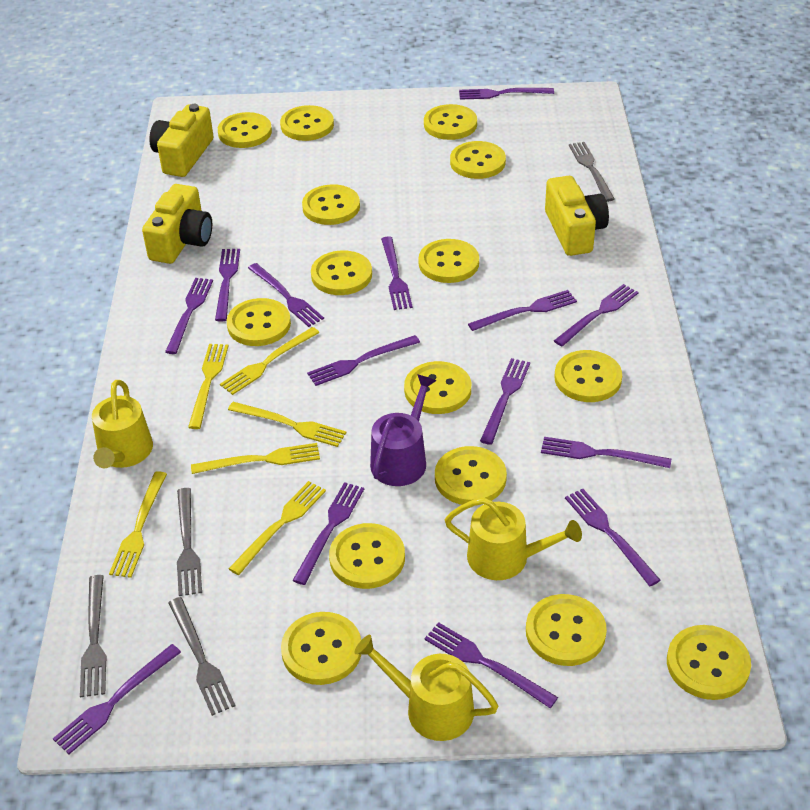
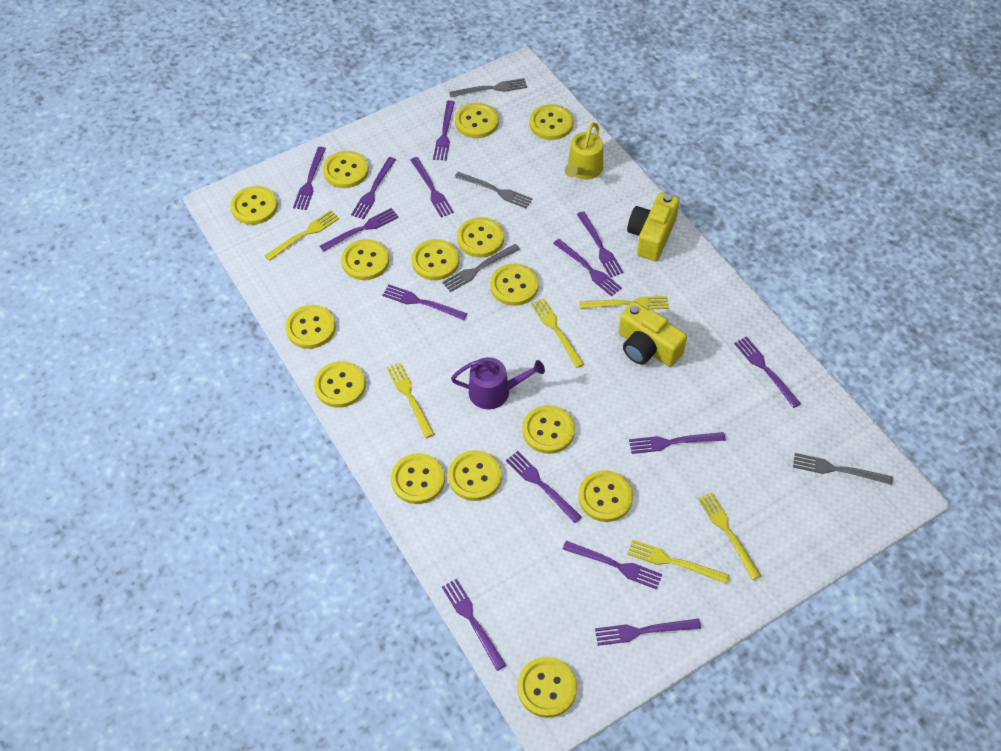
yellow camera: [142,184,212,264] [149,104,213,177] [545,176,609,256] = 3 -> [619,302,687,367] [627,193,680,261] = 2
yellow watering can: [92,380,153,469] [354,635,498,741] [445,498,582,580] = 3 -> [565,123,603,179] = 1

